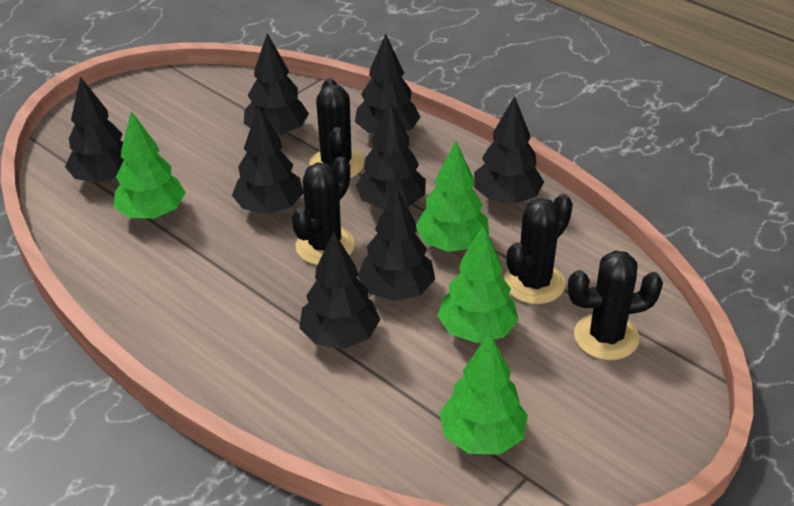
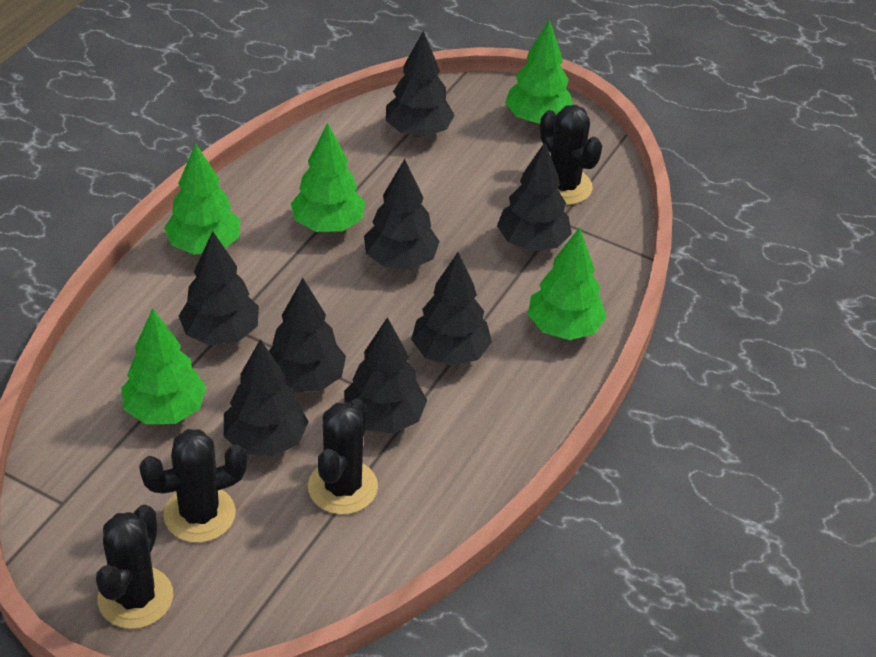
green tree: [114,111,186,219] [416,141,489,252] [437,226,518,343] [439,332,528,455] = 4 -> [121,309,206,424] [164,143,240,255] [291,123,365,232] [505,19,573,124] [528,227,607,340] = 5

